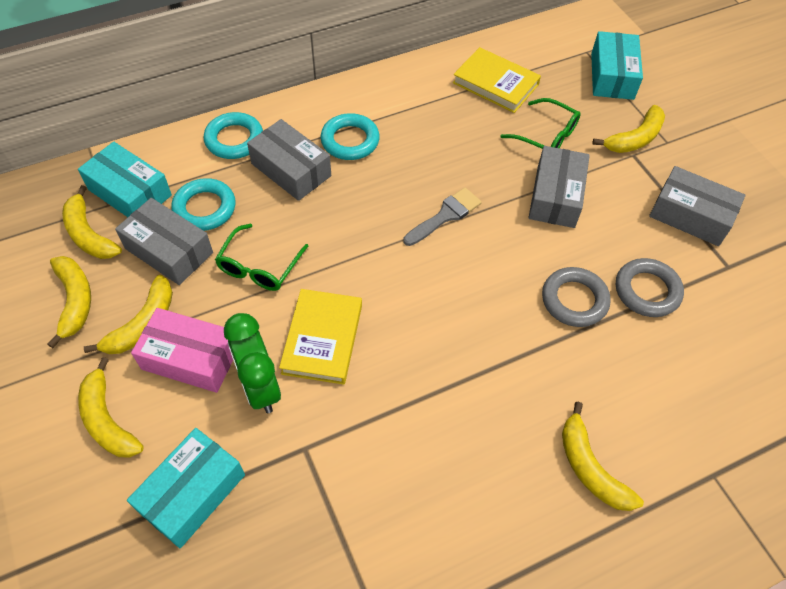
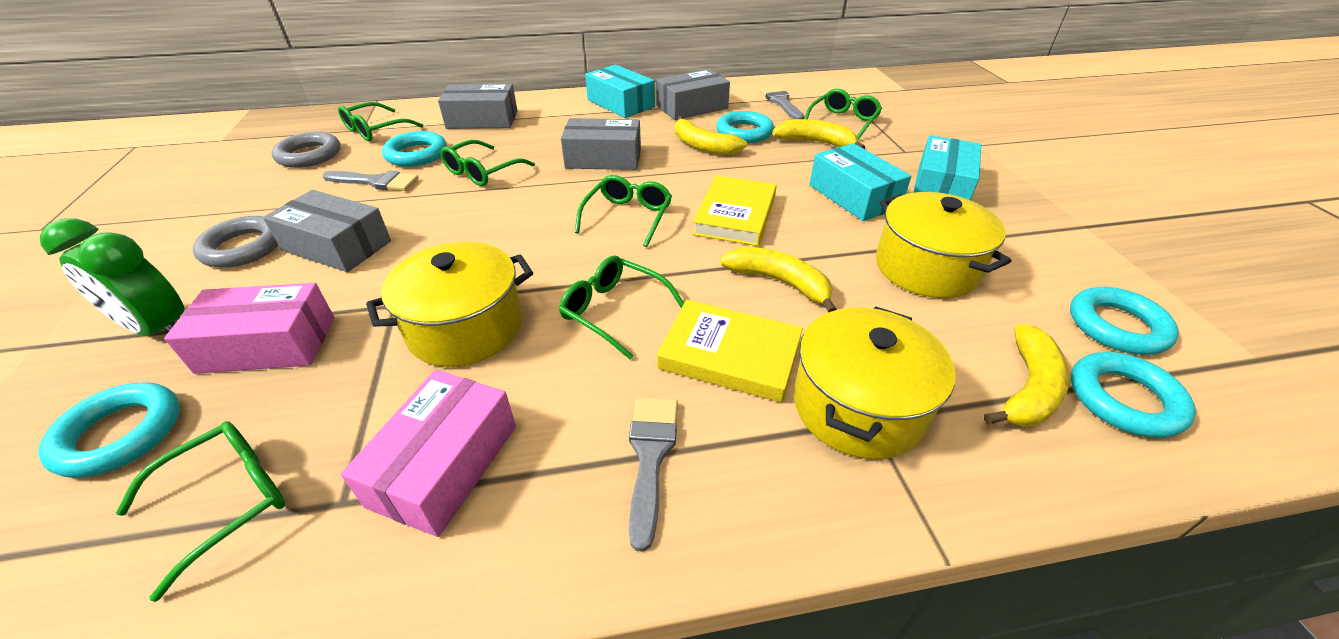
green glasses: [215,224,308,291] [500,98,581,149] = 2 -> [116,421,286,602] [338,102,423,141] [441,140,535,186] [559,255,684,359] [575,175,672,247] [804,89,882,140] = 6
grey brush: [403,188,482,246] = 1 -> [323,171,419,191] [629,397,678,552] [760,87,804,119] = 3
pink box: [131,308,233,393] = 1 -> [164,283,335,374] [341,370,516,537] = 2
turquoise ring: [171,178,236,231] [204,112,263,159] [321,113,380,160] = 3 -> [38,382,180,478] [382,131,447,167] [716,111,774,143] [1070,287,1179,355] [1071,352,1196,438] = 5
yellow banana: [47,256,91,348] [62,185,122,259] [78,357,144,457] [84,275,173,354] [562,402,644,511] [592,105,665,153] = 6 -> [675,116,747,155] [720,247,837,312] [772,119,865,149] [984,324,1070,427] = 4
yellow pot: none = 0 -> [366,242,533,367] [794,306,956,459] [876,192,1012,298] = 3

